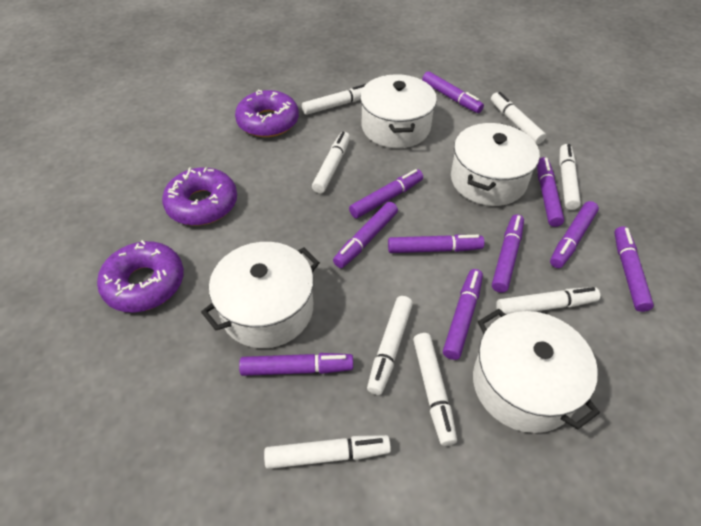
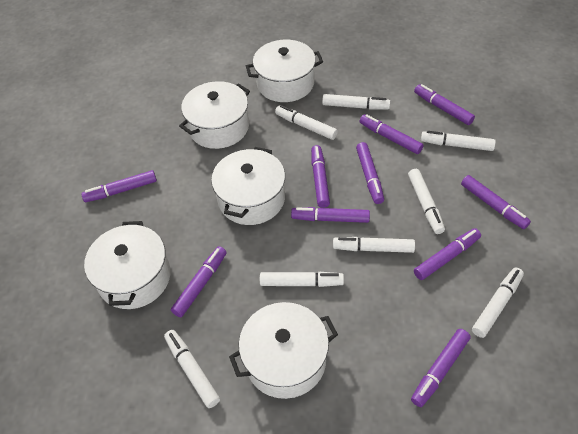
purple donut: [97,240,184,312] [162,167,237,226] [235,90,299,137] = 3 -> none = 0
white pot: [201,242,320,348] [360,74,437,148] [451,123,540,206] [473,309,600,433] = 4 -> [84,221,170,309] [179,81,250,149] [211,147,285,225] [229,302,338,399] [246,40,323,102] = 5

